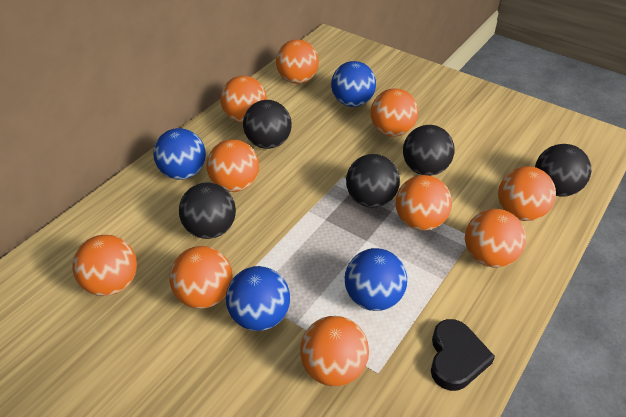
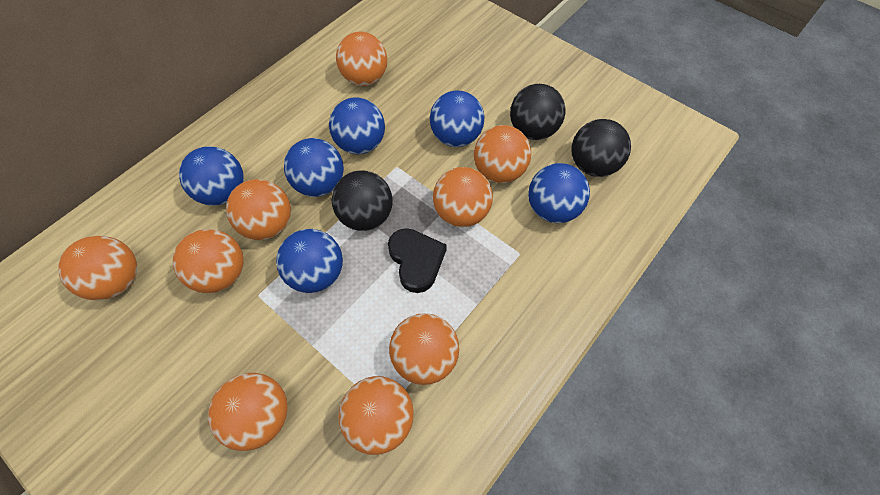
black ball: [179,182,236,239] [243,100,292,149] [346,154,400,208] [403,125,454,176] [535,144,591,197] = 5 -> [332,170,393,231] [510,84,565,140] [571,119,631,177] = 3
blue ball: [153,128,206,180] [226,266,290,331] [331,61,376,107] [345,248,407,311] = 4 -> [179,146,244,206] [276,229,343,293] [284,138,344,197] [329,97,385,154] [430,91,484,147] [528,163,590,223] = 6
orange ball: [72,235,137,296] [170,246,233,309] [207,139,259,192] [220,76,267,123] [276,40,319,84] [300,316,369,387] [371,88,418,137] [396,175,452,231] [465,209,526,268] [498,166,556,221] = 10 -> [58,236,137,300] [172,229,244,293] [208,373,288,451] [226,179,291,240] [336,32,387,86] [338,376,414,455] [389,313,459,385] [433,167,493,227] [474,125,531,183] = 9

